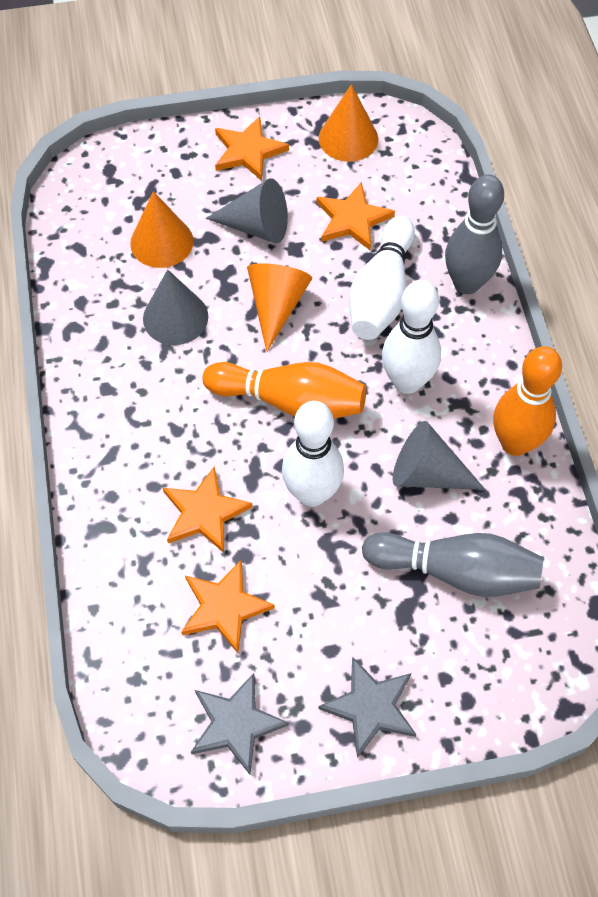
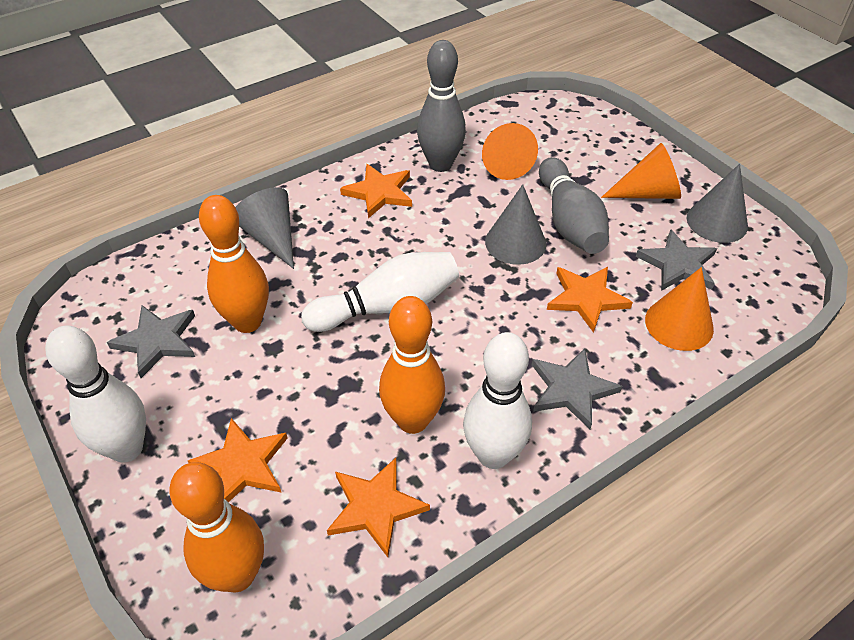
grey star: [191,673,289,775] [319,656,416,758] = 2 -> [107,305,195,378] [532,348,622,429] [636,229,717,291] = 3
orange bowling pin: [202,362,366,419] [493,346,562,456] = 2 -> [170,462,264,592] [199,195,269,333] [379,296,445,434] = 3

